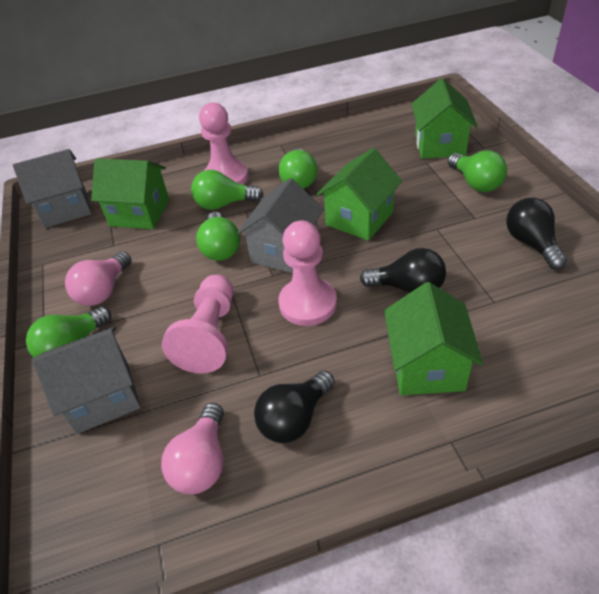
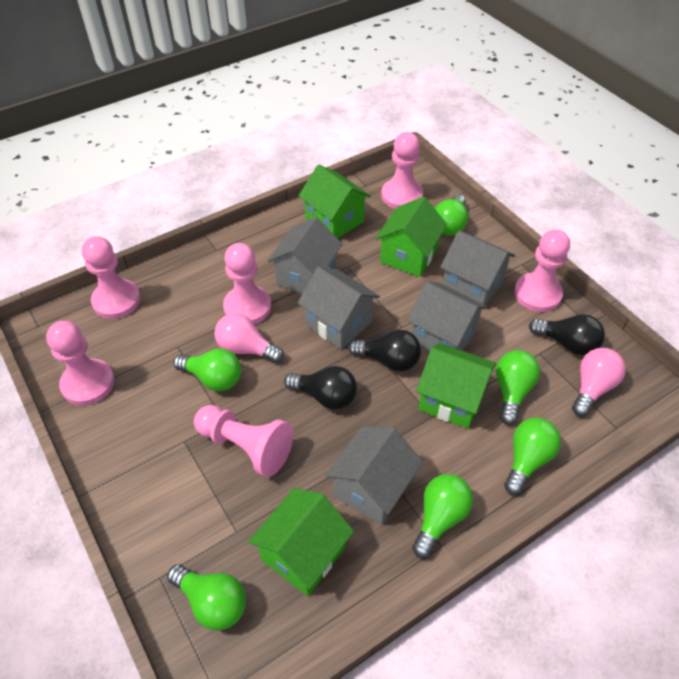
green light bulb: [26,306,111,358] [191,170,263,210] [196,212,240,261] [279,148,317,189] [448,151,507,192] = 5 -> [167,564,246,631] [174,348,241,391] [412,474,473,558] [435,195,468,235] [496,350,540,425] [504,418,561,495] = 6
grey house: [13,149,92,228] [32,326,141,434] [237,178,324,273] = 3 -> [267,216,342,294] [298,267,380,350] [325,427,423,525] [407,282,488,352] [440,231,515,305] = 5
pink pawn: [162,275,234,374] [199,102,249,185] [278,221,337,326] = 3 -> [46,321,115,406] [82,236,141,319] [194,405,293,477] [223,243,271,324] [381,132,423,209] [514,230,570,312] = 6

